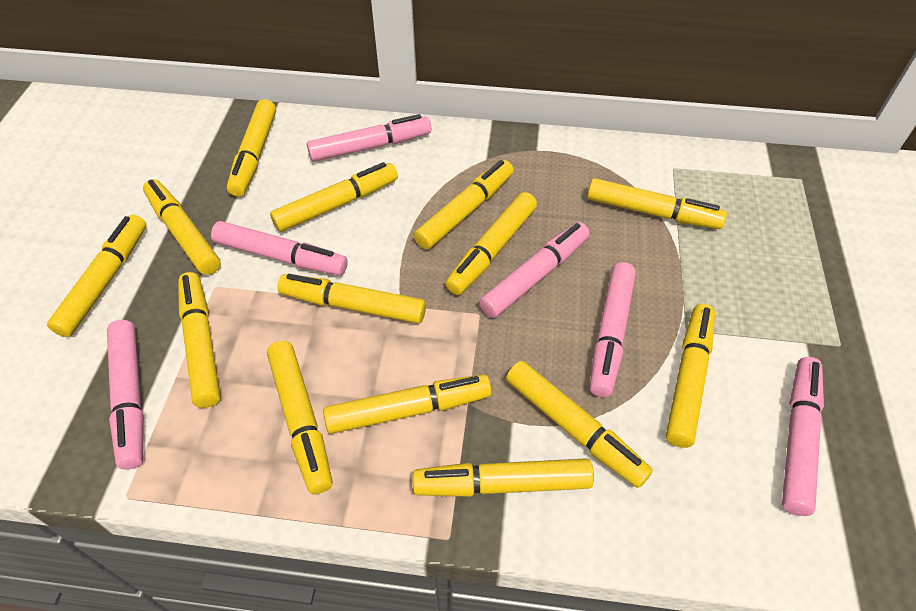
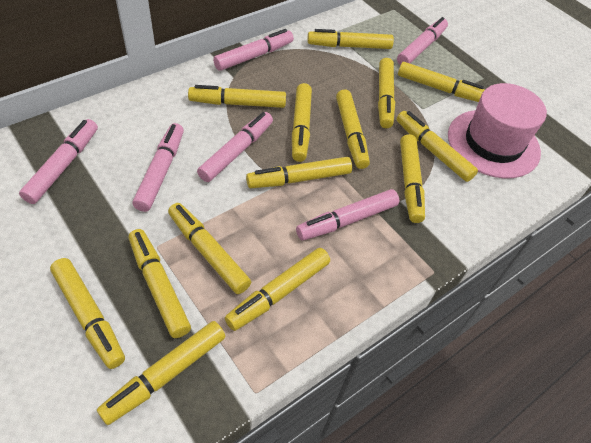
pink hat: none = 0 -> [448,83,547,178] = 1

